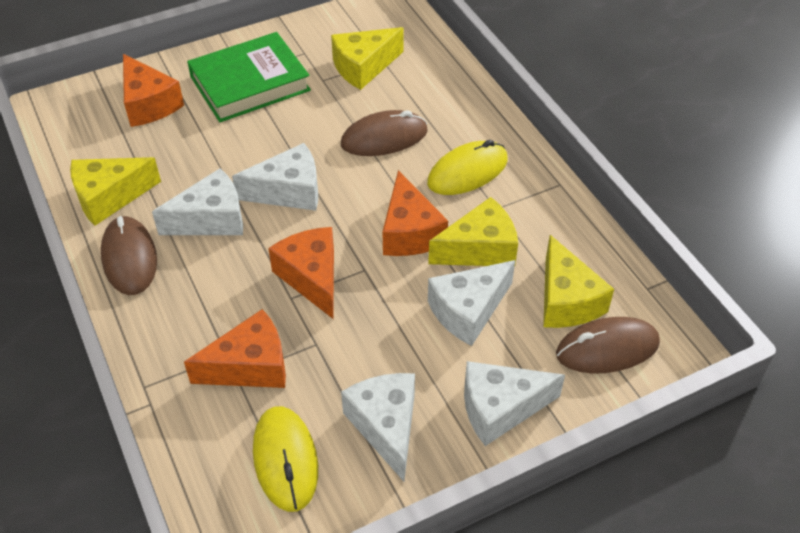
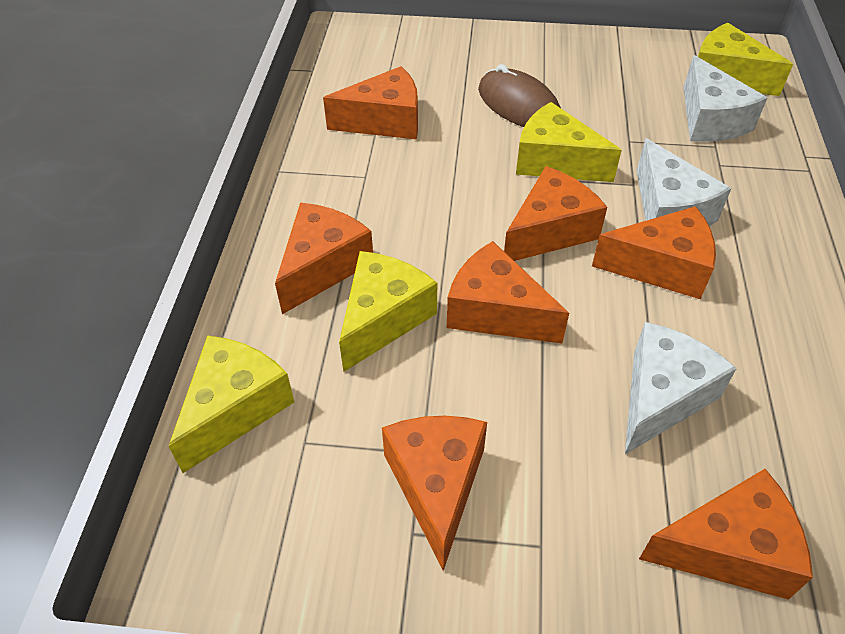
brown mouse: [101,216,157,295] [341,110,428,156] [556,317,660,374] = 3 -> [478,64,561,127] = 1
green book: [187,32,311,122] = 1 -> none = 0
orange cheese: [123,54,184,127] [184,309,286,388] [268,227,334,319] [383,170,448,256] = 4 -> [275,203,373,314] [323,66,418,140] [382,416,487,571] [447,241,569,343] [504,166,607,261] [592,206,716,299] [639,469,813,600] = 7
white cheese: [152,168,243,235] [232,143,318,211] [341,373,415,482] [428,260,515,346] [464,361,565,446] = 5 -> [625,322,737,454] [637,138,731,226] [684,55,767,142] = 3
yellow mouse: [253,406,318,512] [427,140,508,195] = 2 -> none = 0

